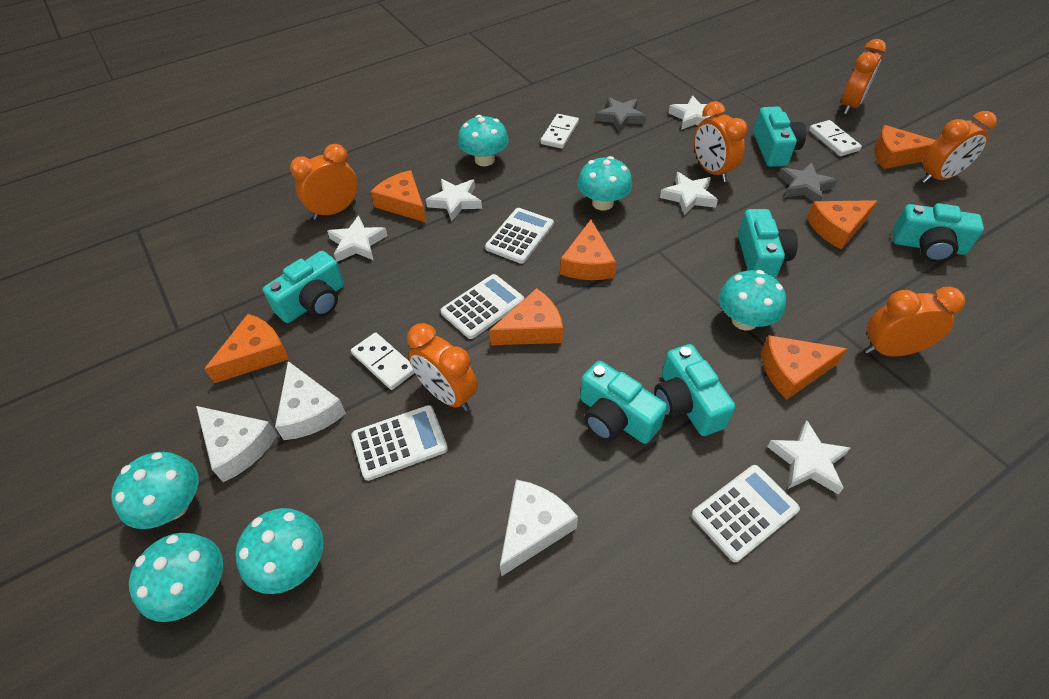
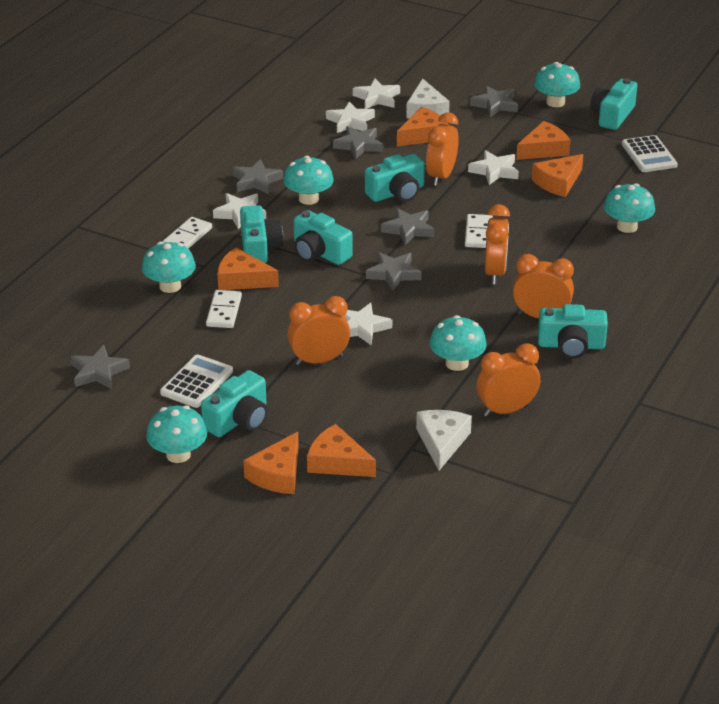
grey star: [596,97,646,133] [778,162,838,202] = 2 -> [70,345,130,389] [232,159,283,194] [333,126,383,160] [366,252,422,291] [381,208,435,245] [470,85,518,117] = 6
orange cheese: [204,314,289,383] [370,170,426,222] [489,288,563,345] [560,220,616,280] [761,335,847,399] [807,200,877,249] [874,125,936,169] = 7 -> [217,248,279,290] [243,432,299,494] [307,424,376,477] [397,107,449,146] [516,121,571,160] [532,154,583,197] = 6
orange clock: [290,144,358,220] [407,323,478,411] [694,101,748,182] [841,39,886,114] [865,287,965,357] [922,111,997,183] = 6 -> [287,296,350,365] [426,113,459,186] [476,343,540,417] [485,204,510,284] [513,254,574,318] = 5
white calculator: [352,405,448,481] [441,274,524,339] [485,208,554,264] [691,465,800,562] = 4 -> [160,354,233,408] [622,135,678,172] = 2
white cheese: [196,406,277,482] [275,361,346,440] [500,480,578,577] = 3 -> [406,79,450,119] [416,410,472,470] = 2

